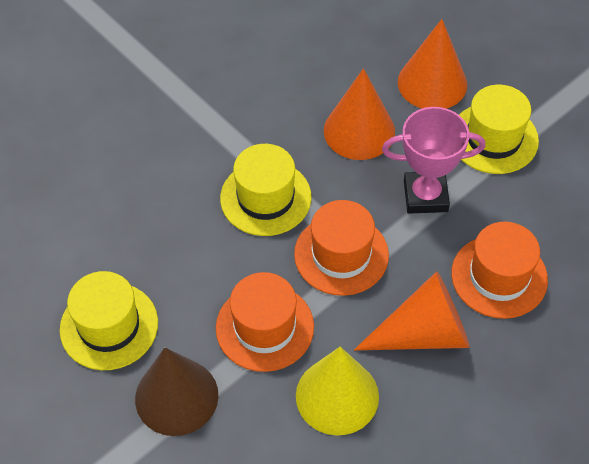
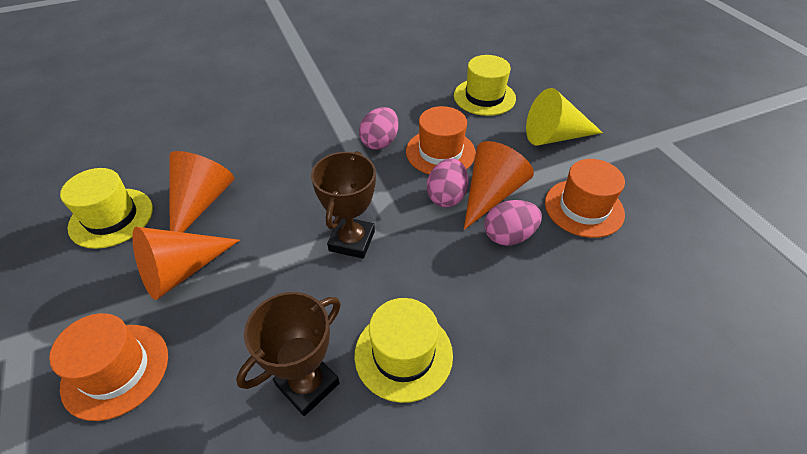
brown cone: [135,347,218,436] = 1 -> none = 0
brown trophy: none = 0 -> [236,292,341,416] [311,151,376,259] = 2
pink egg: none = 0 -> [359,107,399,150] [427,158,468,207] [485,200,542,246] = 3
pink trophy: [382,107,485,214] = 1 -> none = 0

